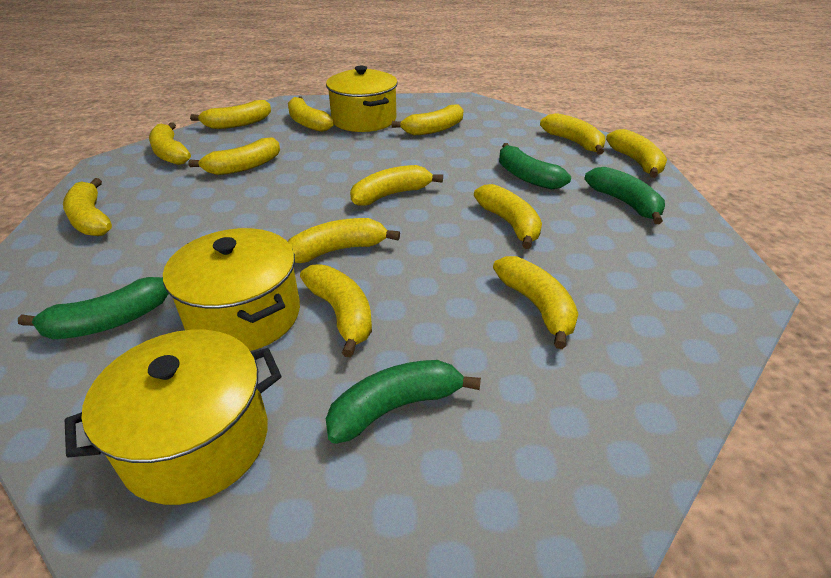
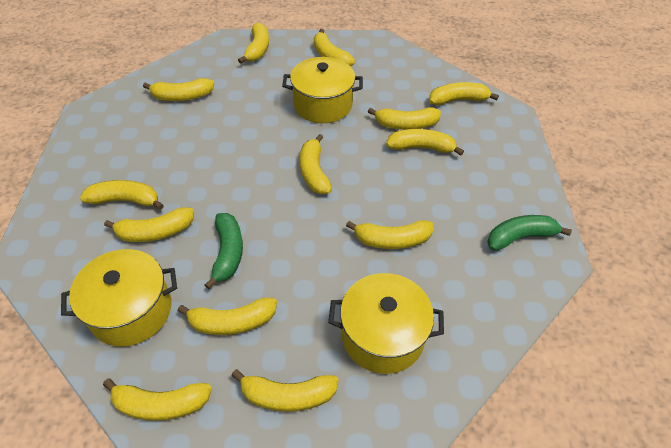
green banana: [18,277,169,339] [326,360,481,444] [499,143,571,189] [584,167,665,224] = 4 -> [205,213,243,289] [487,215,572,251] = 2

